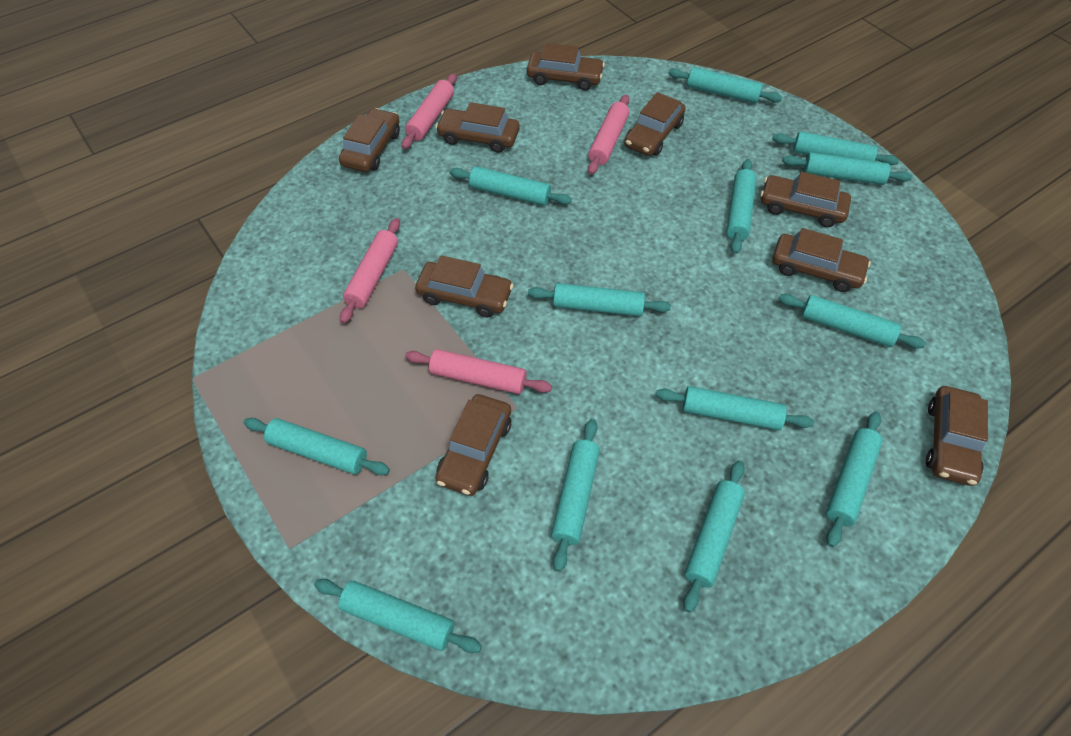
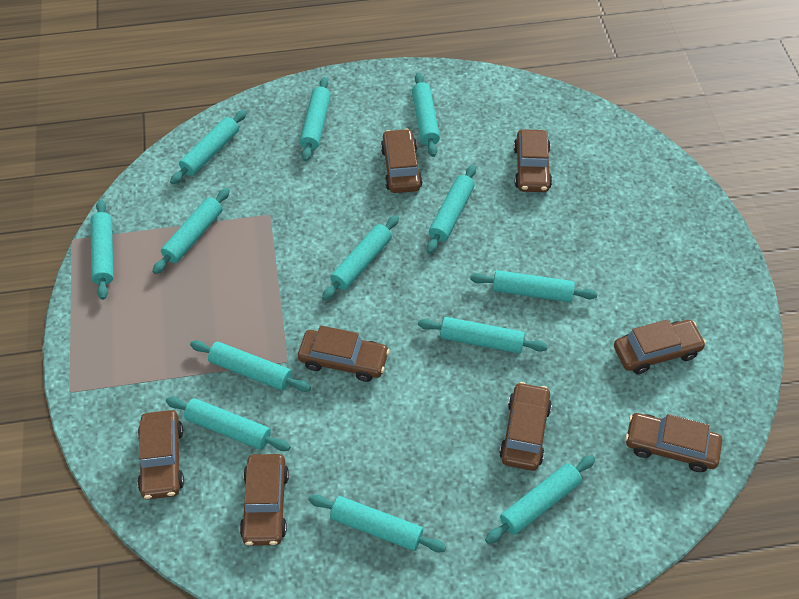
brown car: [339,108,400,172] [415,255,514,318] [435,394,512,496] [436,102,520,153] [527,43,605,91] [624,92,686,156] [760,172,851,227] [772,228,871,292] [926,386,988,486] = 9 -> [137,410,184,499] [240,454,289,546] [298,325,390,382] [381,129,423,193] [499,382,552,471] [514,129,552,192] [614,319,706,374] [625,413,722,472] = 8
pink rolling pin: [340,218,400,323] [402,73,457,149] [405,349,552,394] [588,95,629,175] = 4 -> none = 0

